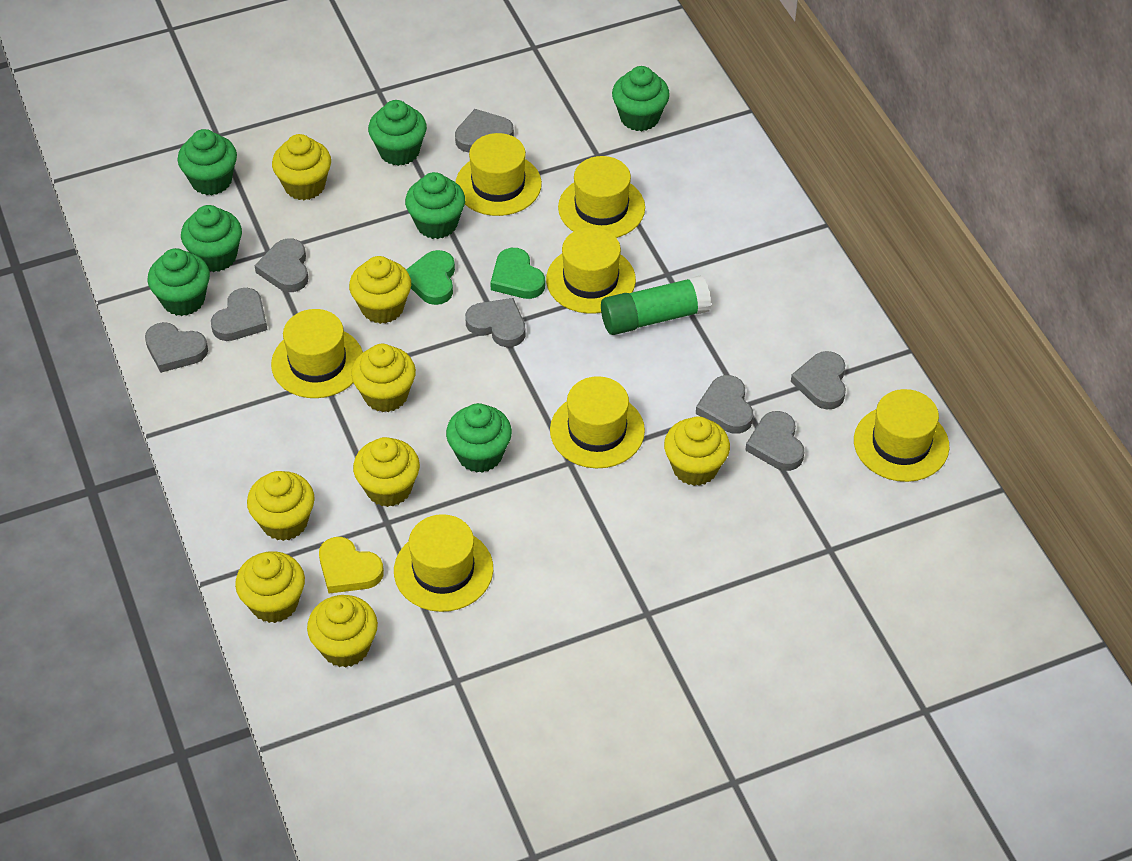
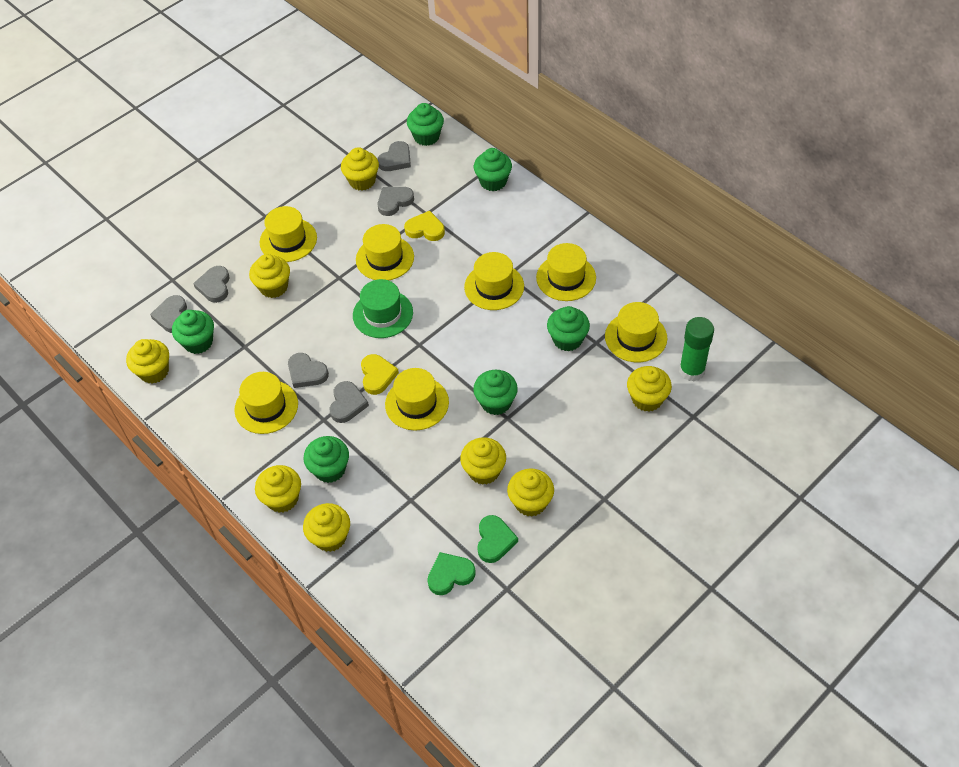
green cupcake: [148,248,210,316] [178,129,237,195] [181,205,242,272] [368,100,427,166] [405,172,465,239] [446,403,512,473] [612,66,670,131] = 7 -> [172,310,214,354] [304,436,349,483] [407,103,444,146] [473,370,518,415] [474,148,512,191] [547,306,590,351] = 6
green hat: none = 0 -> [353,279,413,338] = 1
grey heart: [145,322,208,373] [211,288,268,341] [254,238,308,292] [455,109,514,152] [465,298,526,347] [696,375,753,434] [745,411,804,471] [791,351,846,409] = 8 -> [150,295,187,333] [193,266,230,303] [288,353,329,388] [330,381,369,423] [378,141,411,171] [378,187,414,216] = 6
yellow heart: [319,537,384,594] = 1 -> [361,354,399,395] [404,211,445,241] = 2

